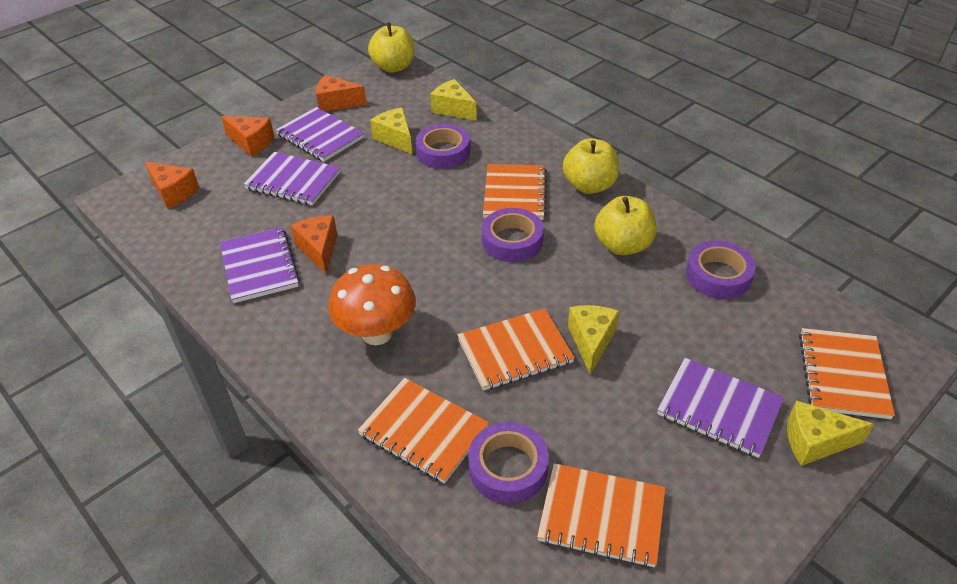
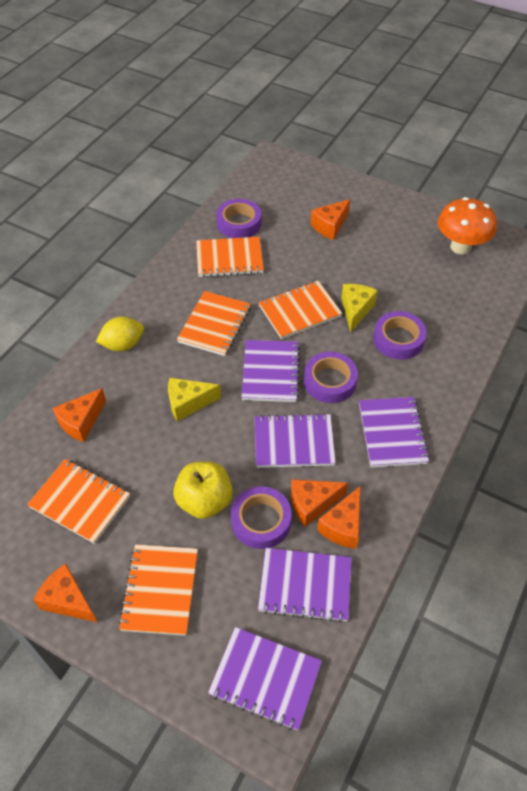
orange cheese: [145,162,199,209] [221,116,275,157] [290,216,337,274] [316,75,367,111] = 4 -> [34,564,97,622] [53,388,106,442] [291,479,348,527] [311,199,350,240] [317,486,361,549] = 5
purple notebook: [220,227,300,303] [244,152,340,205] [276,107,364,162] [657,358,784,458] = 4 -> [208,627,322,731] [242,340,300,402] [254,413,336,468] [258,548,352,623] [359,397,430,467] = 5
yellow apple: [368,22,415,73] [563,138,619,194] [594,196,656,255] = 3 -> [173,461,233,519] = 1
yellow cheese: [370,108,412,154] [430,79,477,121] [568,305,619,375] [787,401,874,466] = 4 -> [168,378,221,421] [341,284,378,333] = 2
yellow lemon: none = 0 -> [96,317,144,351] = 1

